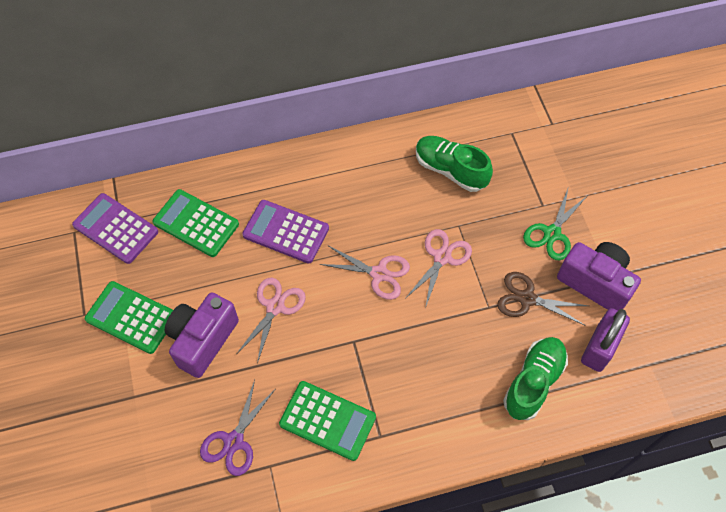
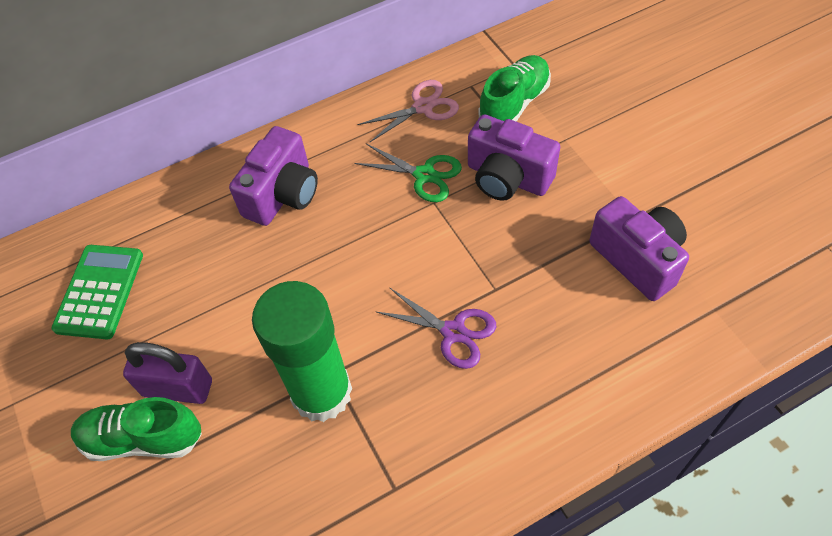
brown scissors: [497,272,588,326] = 1 -> none = 0
green calculator: [85,281,173,354] [152,189,239,257] [279,381,376,461] = 3 -> [51,245,143,339] = 1
green glue stick: none = 0 -> [252,281,352,422] = 1
pink scissors: [237,278,306,363] [320,246,410,300] [405,229,472,308] = 3 -> [357,80,459,142] = 1
purple calculator: [72,193,158,264] [242,200,329,264] = 2 -> none = 0
purple camera: [165,292,239,378] [557,242,641,310] = 2 -> [229,126,318,226] [468,114,560,201] [589,196,689,301] = 3

